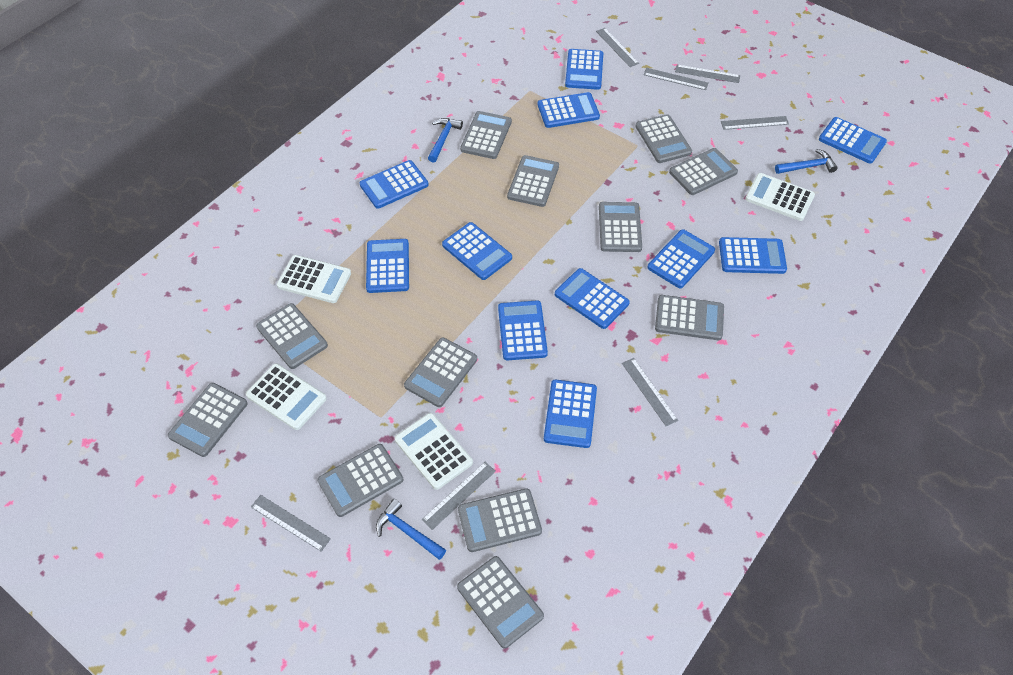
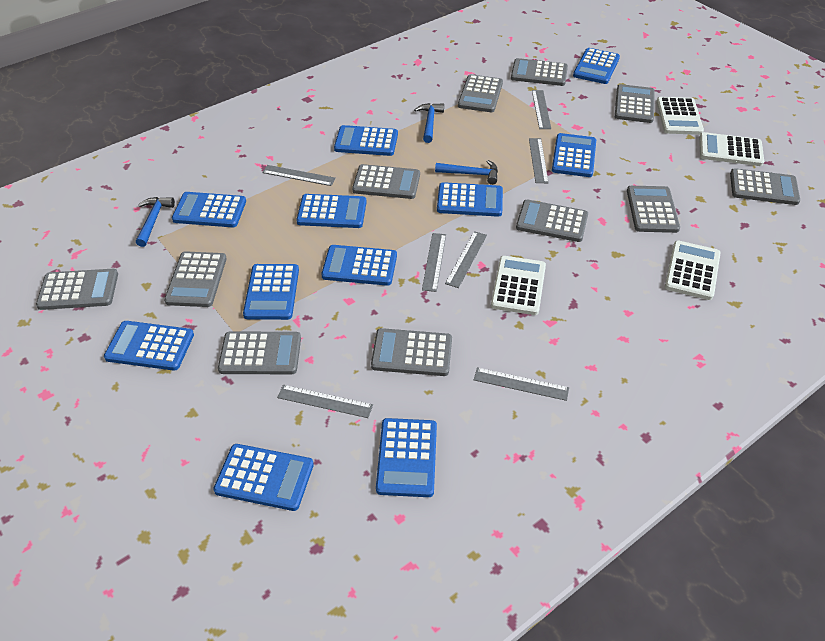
grey calculator: [168,383,248,457] [256,303,328,369] [317,444,403,517] [404,338,477,407] [457,556,544,649] [458,488,542,552] [460,111,512,159] [507,155,559,207] [599,202,642,252] [635,114,692,163] [655,295,724,340] [669,148,738,195] = 12 -> [36,269,118,310] [164,251,227,307] [218,331,301,374] [352,164,420,199] [371,328,452,376] [458,74,503,112] [511,58,568,86] [516,200,588,242] [615,84,655,123] [627,186,680,233] [730,168,800,205] = 11

